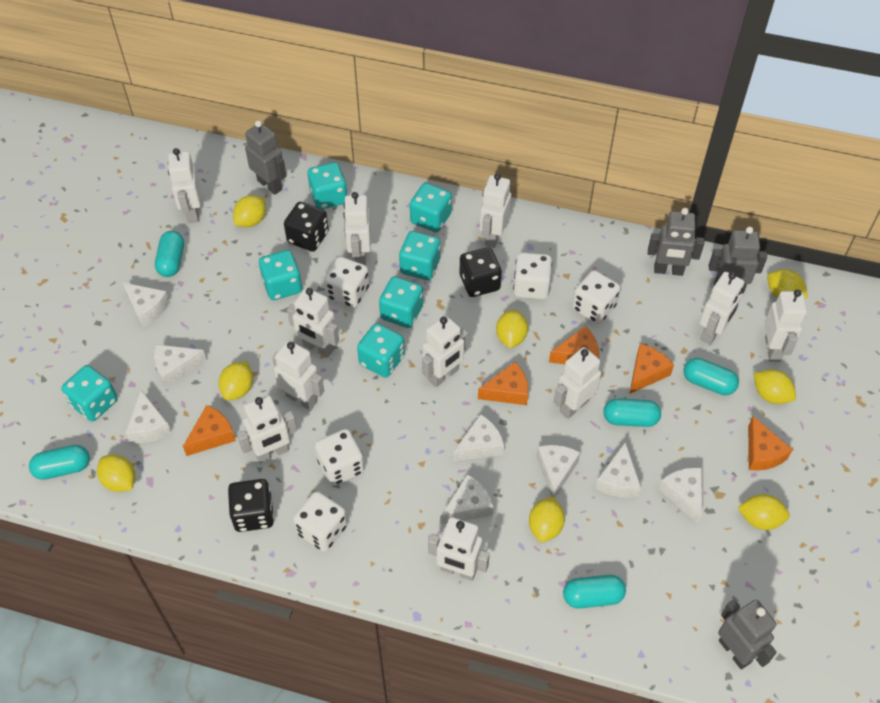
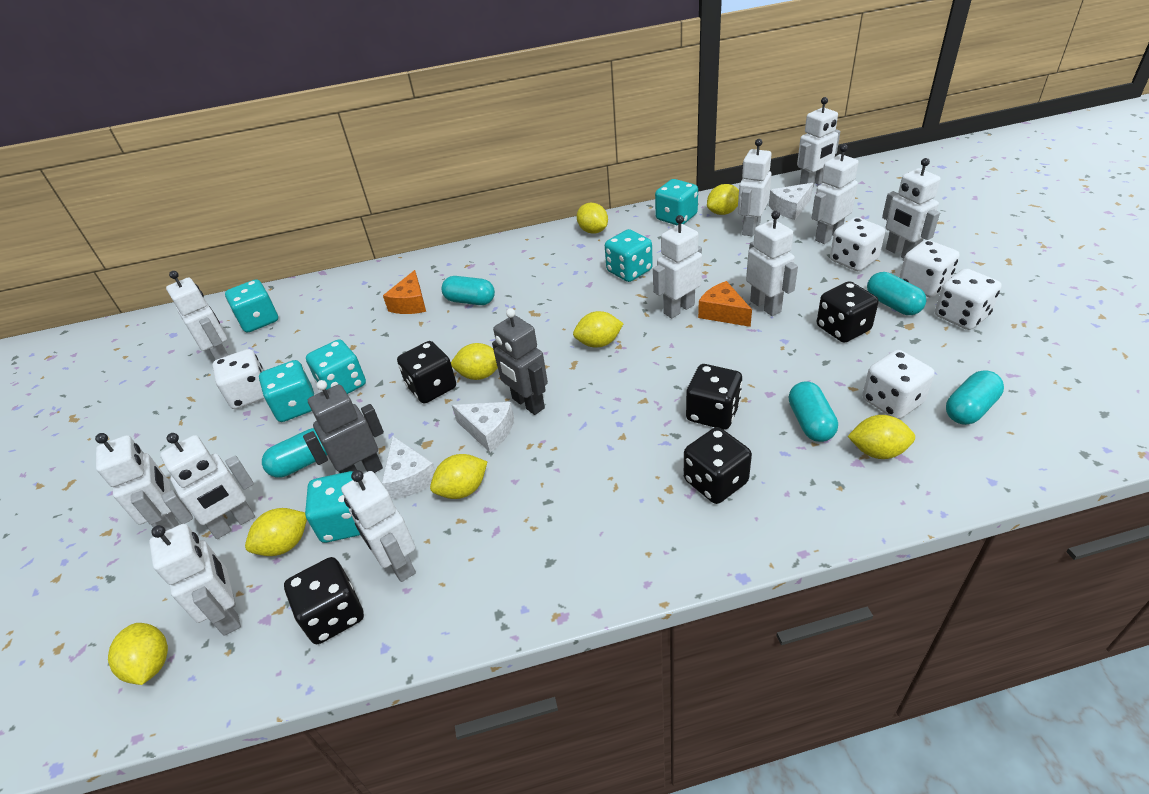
black dice: [228,479,274,532] [284,202,329,252] [460,247,502,297] = 3 -> [284,557,364,644] [397,341,456,403] [684,427,752,504] [686,364,742,430] [817,281,879,343] = 5
grey robot: [245,120,286,195] [648,208,704,276] [709,227,767,293] [718,599,777,669] = 4 -> [303,380,384,473] [492,308,548,415] = 2
orange cheese: [183,405,236,456] [478,362,528,405] [549,326,599,364] [629,344,674,394] [748,416,793,471] = 5 -> [383,270,426,314] [698,281,752,327] = 2
turquoise dice: [61,365,118,422] [259,250,302,300] [307,162,347,209] [357,323,405,378] [379,276,423,328] [399,231,440,280] [410,183,452,232] = 7 -> [225,279,278,333] [259,360,315,422] [305,471,360,543] [306,339,366,394] [605,229,653,282] [655,179,698,226] = 6
white cheese: [122,282,170,327] [125,390,172,443] [154,344,207,388] [441,474,493,525] [453,414,504,461] [536,445,581,498] [595,442,641,498] [659,468,702,524] = 8 -> [382,436,435,499] [452,402,514,452] [769,183,813,220] = 3

